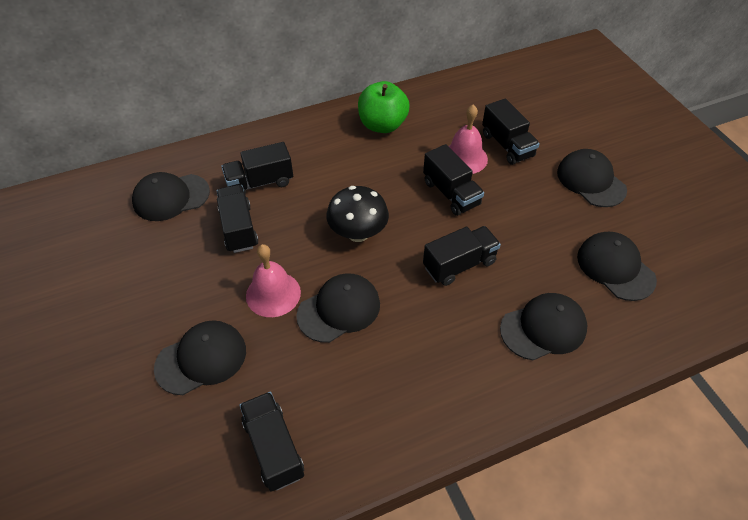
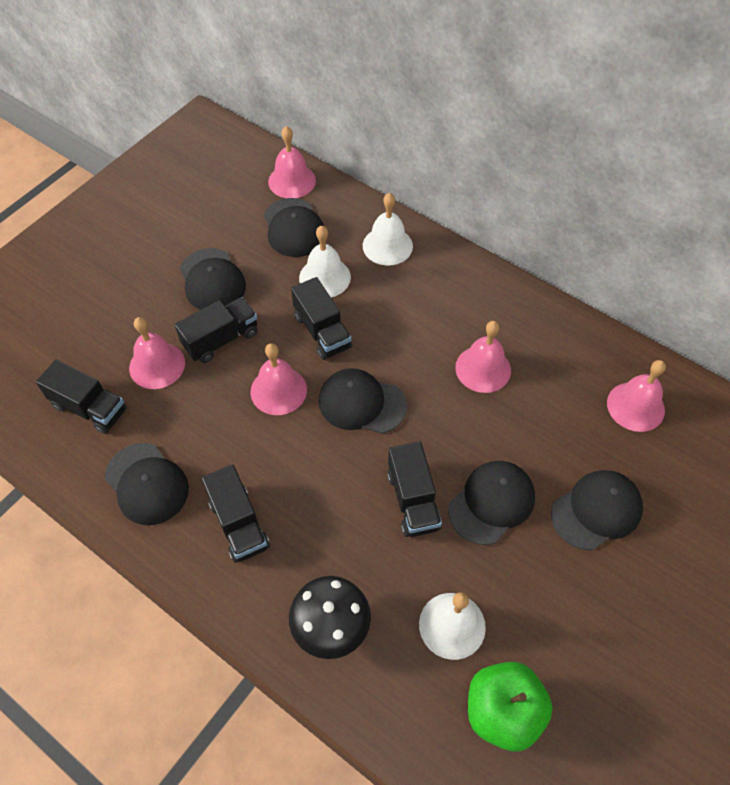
black truck: [217,185,259,253] [221,142,293,194] [239,392,304,492] [423,144,484,216] [423,226,501,286] [482,99,540,165] = 6 -> [36,360,127,434] [175,297,257,363] [202,464,270,563] [291,277,352,360] [387,442,442,537] = 5
pink bell: [246,244,301,317] [448,105,488,174] = 2 -> [129,317,185,389] [251,343,307,415] [268,126,316,198] [455,321,511,393] [607,360,666,432] = 5
white bell: none = 0 -> [299,225,351,297] [363,193,413,265] [419,592,486,660] = 3

